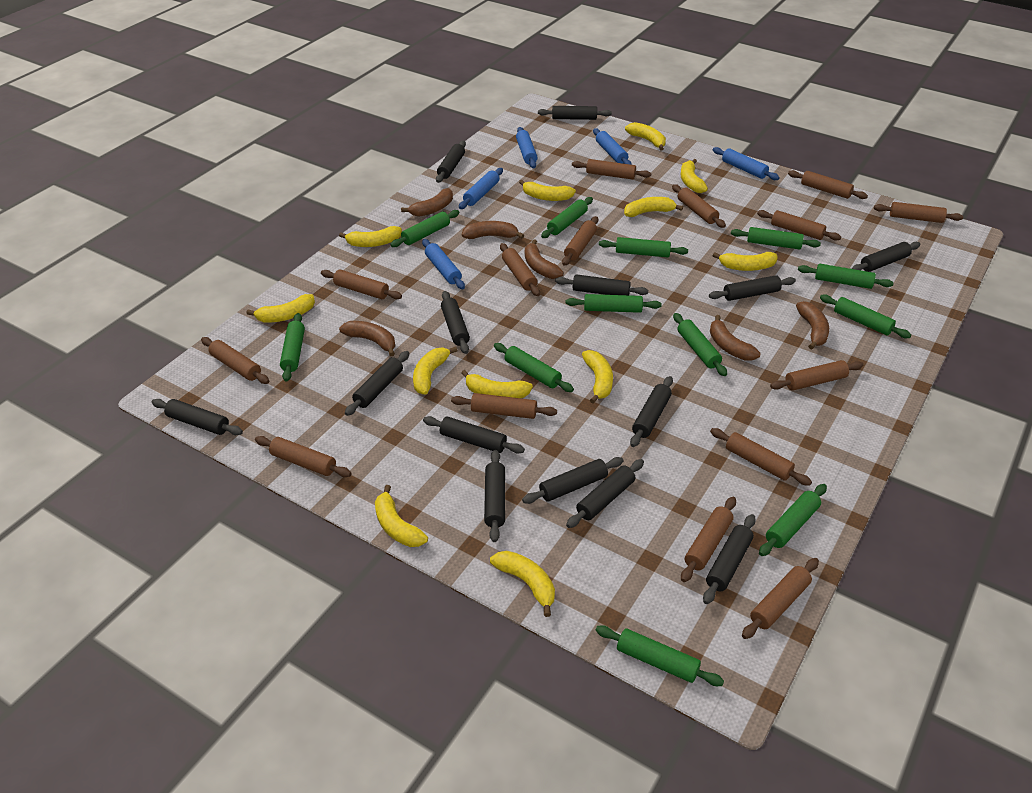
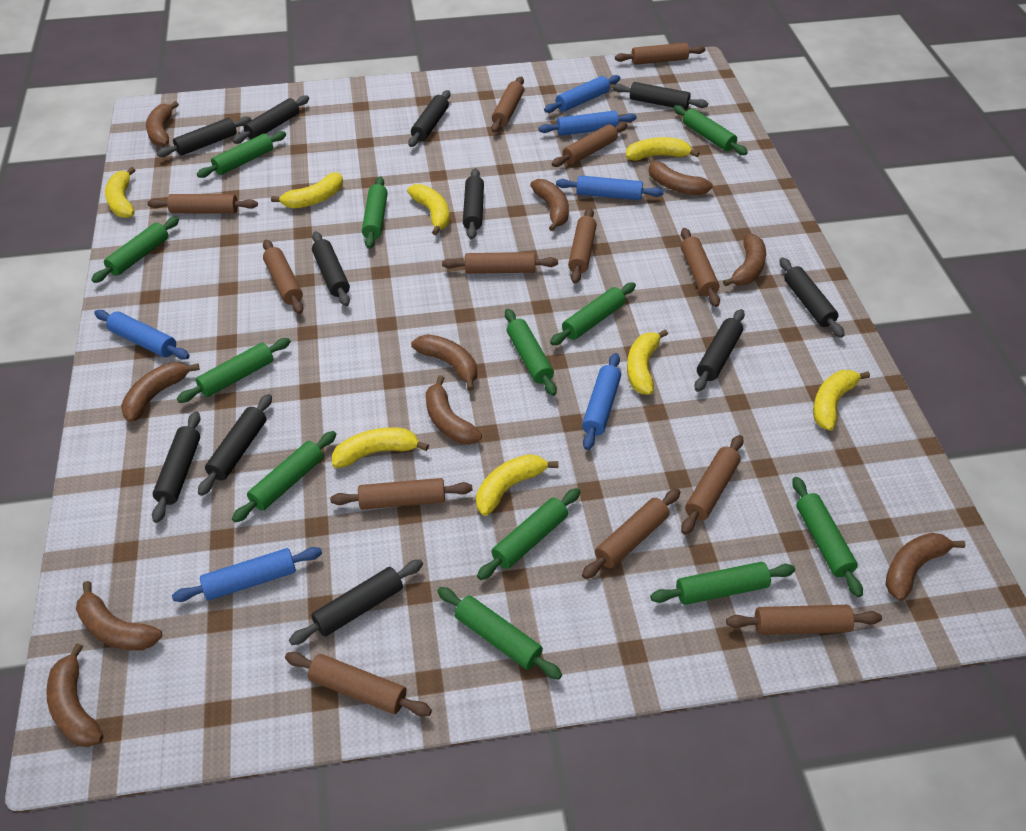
black rolling pin: [152,399,243,435] [345,351,409,416] [423,416,525,454] [436,141,466,183] [441,291,470,354] [484,450,505,542] [522,457,624,504] [538,106,612,120] [555,274,648,295] [566,459,644,528] [630,376,673,447] [703,514,756,604] [709,275,796,301] [852,242,920,272] = 14 -> [152,411,201,523] [157,116,252,157] [198,394,272,496] [232,95,309,144] [289,559,423,645] [312,231,350,306] [408,90,451,147] [463,168,484,240] [613,82,708,110] [694,309,745,392] [779,257,845,338] = 11
blue rolling pin: [422,239,465,289] [459,168,503,209] [516,127,538,168] [593,128,632,165] [713,147,780,180] = 5 -> [94,310,190,360] [172,547,322,602] [538,111,637,136] [544,75,620,113] [556,175,664,200] [582,353,621,450] = 6
brown banana: [339,321,395,356] [401,188,453,217] [462,221,524,239] [525,239,564,279] [710,315,760,361] [796,301,829,350] = 6 -> [46,643,103,747] [76,581,162,651] [121,362,200,422] [146,101,179,147] [411,334,477,391] [426,375,482,444] [530,179,569,231] [648,157,713,195] [723,234,766,286] [885,533,966,601] = 10
brown rolling pin: [201,337,269,384] [255,436,352,477] [321,269,402,299] [451,393,557,419] [500,243,540,296] [562,216,598,266] [572,159,651,180] [672,184,726,228] [681,497,736,582] [710,428,812,486] [742,558,819,639] [757,210,841,241] [770,360,863,391] [788,170,868,199] [874,202,963,223] = 15 -> [147,194,258,214] [263,239,303,314] [285,652,432,717] [330,478,473,510] [442,252,558,274] [491,76,524,133] [552,122,627,167] [568,208,597,284] [582,489,680,579] [615,43,706,65] [681,228,720,307] [681,435,744,535] [726,605,882,635] = 13
yellow banana: [246,294,315,322] [339,226,402,247] [375,485,428,547] [413,346,458,395] [461,370,533,398] [490,551,555,617] [519,180,576,201] [582,350,613,403] [624,197,683,217] [625,122,666,151] [680,159,708,193] [713,252,778,271] = 12 -> [105,167,135,218] [271,172,343,208] [332,428,429,468] [407,184,450,235] [476,454,558,516] [626,137,700,161] [627,330,668,395] [813,370,870,431] = 8

